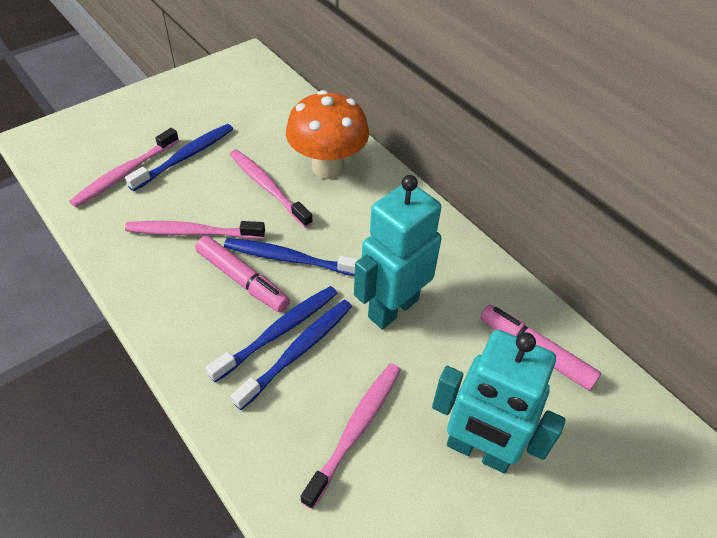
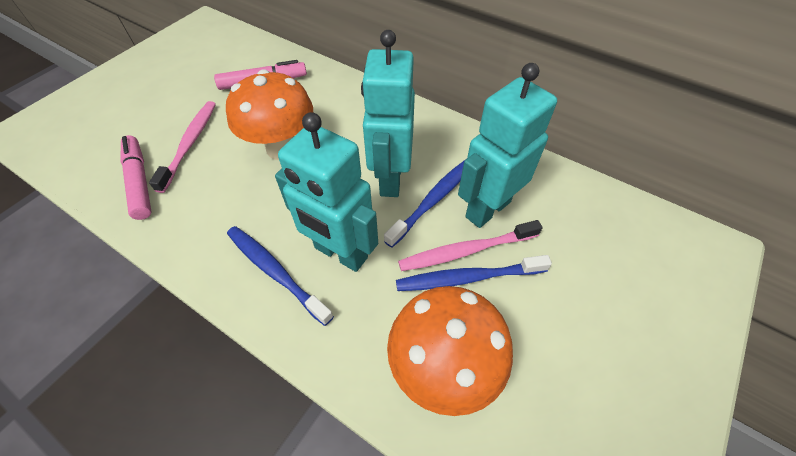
blue toothbrush: [125,124,233,191] [206,286,338,382] [224,238,359,276] [231,300,352,410] = 4 -> [227,226,334,326] [384,159,466,248] [396,255,552,291] = 3
orange mushroom: [286,90,369,179] = 1 -> [226,69,313,160] [387,286,513,416] = 2
pink toothbrush: [69,128,179,207] [125,221,265,239] [230,149,313,228] [301,363,401,509] = 4 -> [149,101,216,193] [398,220,543,271] = 2
turquoise robot: [354,175,442,329] [432,330,566,473] = 2 -> [275,112,378,272] [361,30,415,197] [458,63,557,228] = 3

